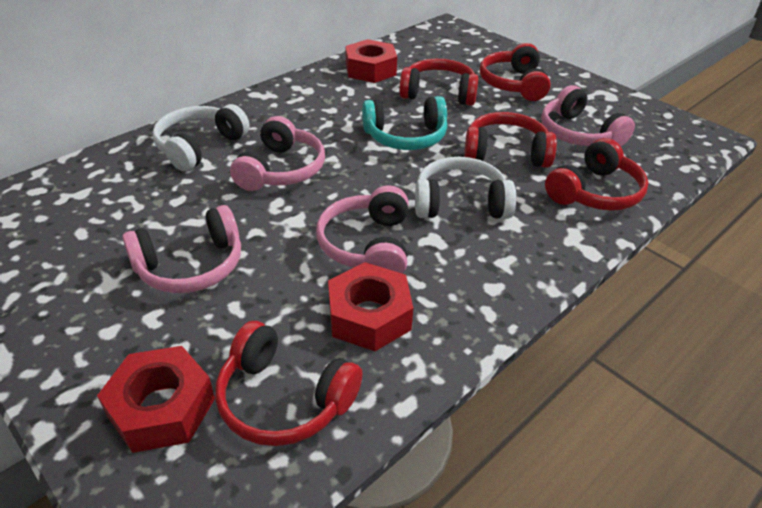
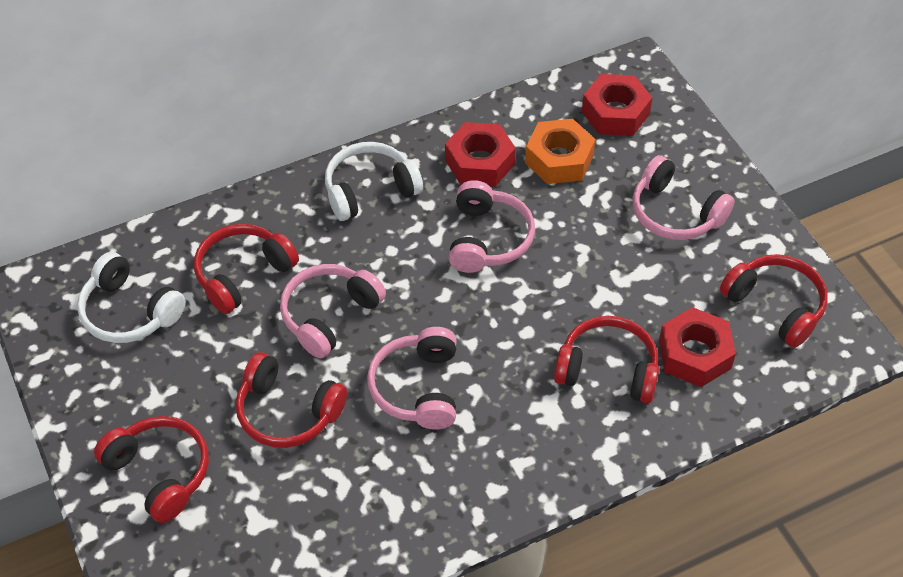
orange nut: none = 0 -> [525,119,596,184] = 1
turquoise headphones: [362,96,447,150] = 1 -> none = 0

